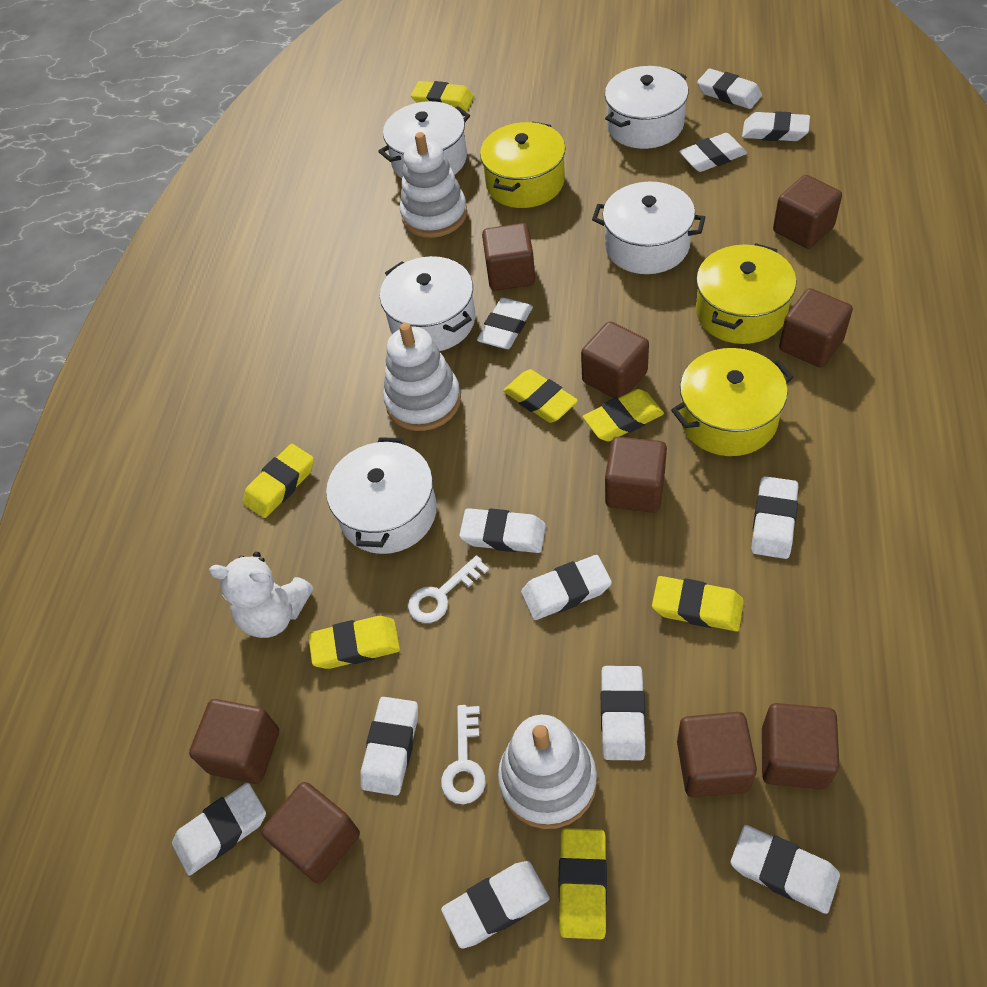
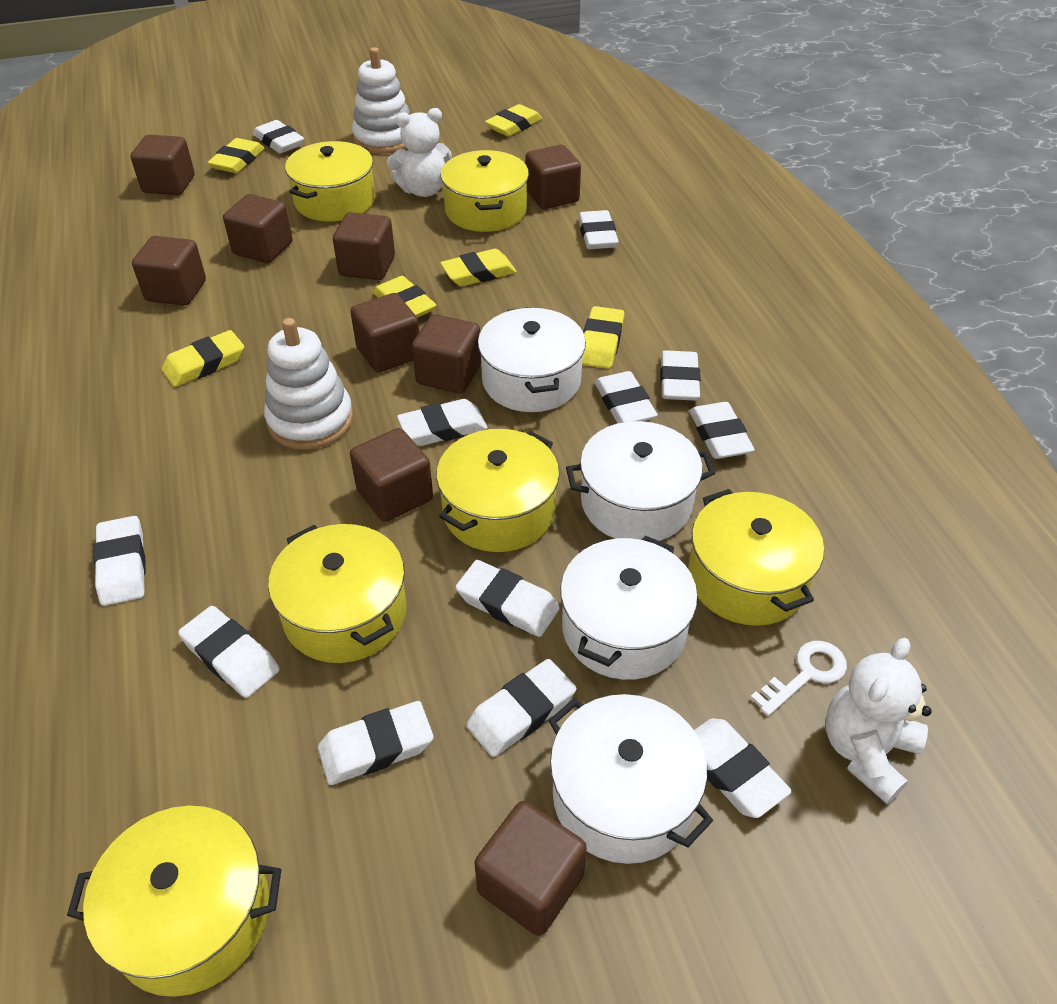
white key: [408,555,489,623] [441,705,486,804] = 2 -> [750,641,847,716] = 1
white pot: [326,437,437,554] [378,101,470,178] [380,256,475,351] [592,182,705,274] [605,66,689,149] = 5 -> [478,307,586,412] [548,694,713,864] [560,536,698,680] [566,421,715,541] = 4
white stacking toy: [383,323,461,431] [400,132,467,238] [498,715,597,829] = 3 -> [264,318,353,450] [352,47,410,154] = 2
white teddy bear: [209,552,314,638] = 1 -> [387,108,452,197] [825,638,932,804] = 2
yellow eraser: [243,444,314,518] [308,616,400,669] [411,81,474,111] [503,369,578,423] [559,828,607,939] [583,389,664,441] [652,576,744,631] = 7 -> [162,330,244,387] [207,138,265,173] [373,276,437,318] [440,249,517,286] [485,104,542,137] [582,306,624,369] = 6
yellow pot: [480,122,565,208] [671,348,793,456] [696,243,796,344] = 3 -> [67,806,281,997] [268,524,407,663] [285,141,375,222] [436,429,559,552] [441,150,529,232] [688,489,824,626] = 6

